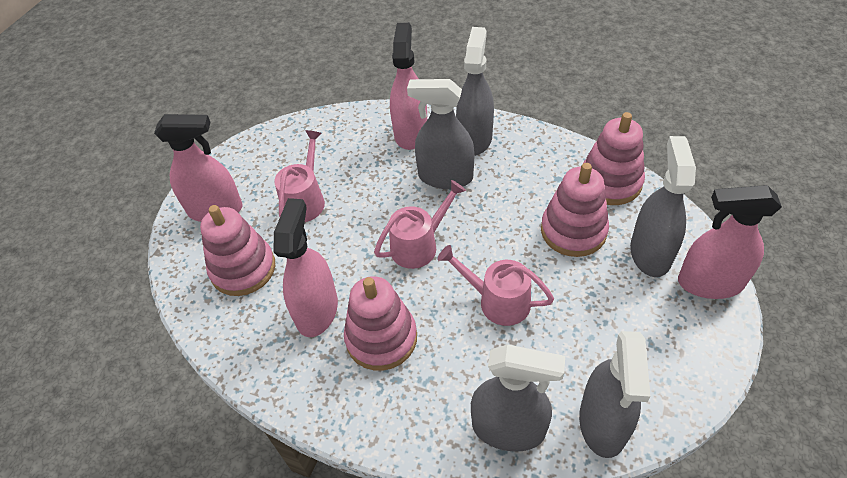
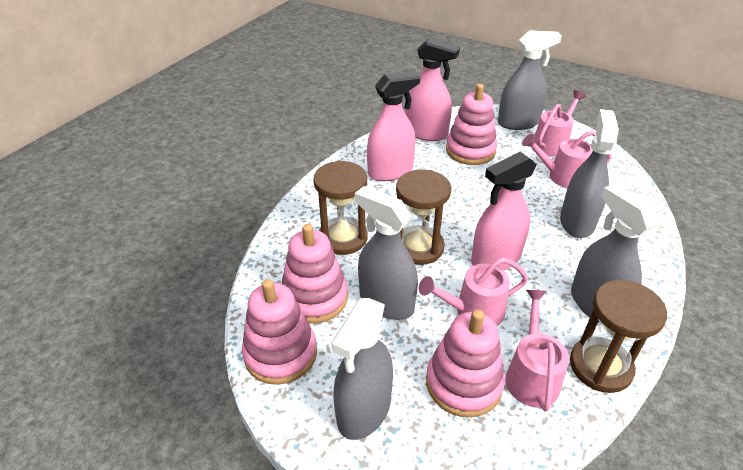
brown hourglass: none = 0 -> [313,161,368,255] [396,169,451,265] [570,280,667,393] = 3
pink spray bottle: [154,114,242,222] [273,198,338,337] [390,23,427,150] [678,185,782,299] = 4 -> [367,71,420,181] [405,38,460,141] [471,152,537,270] = 3
pink watering can: [274,130,325,222] [374,180,466,269] [438,245,554,326] = 3 -> [419,257,528,326] [506,290,569,412] [522,131,612,188] [534,90,586,157] = 4

